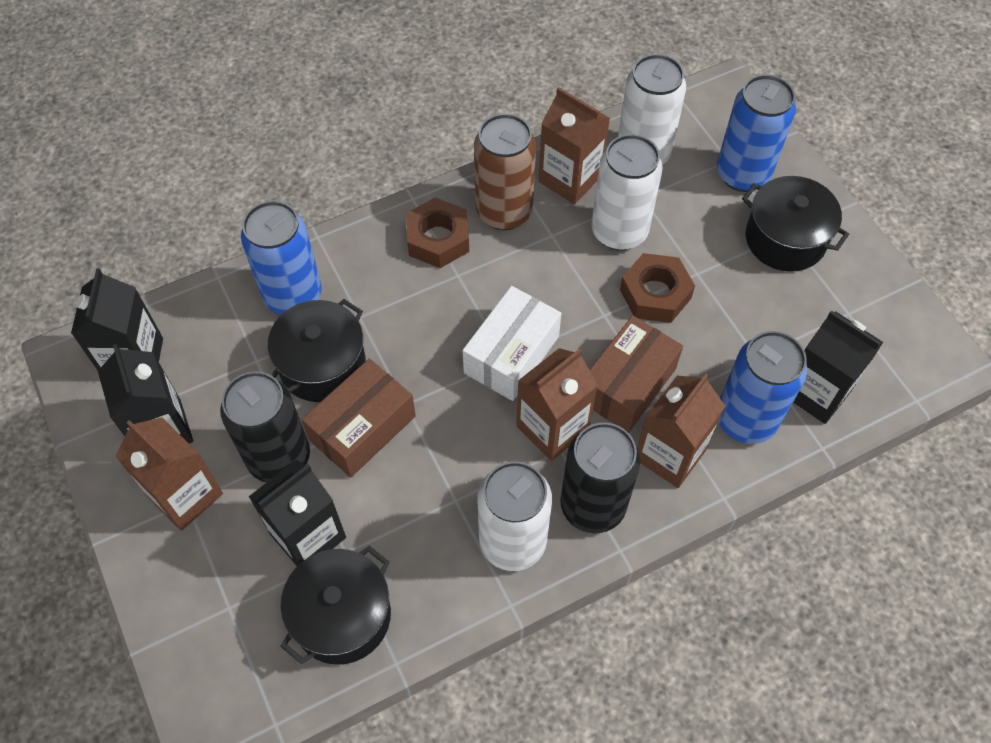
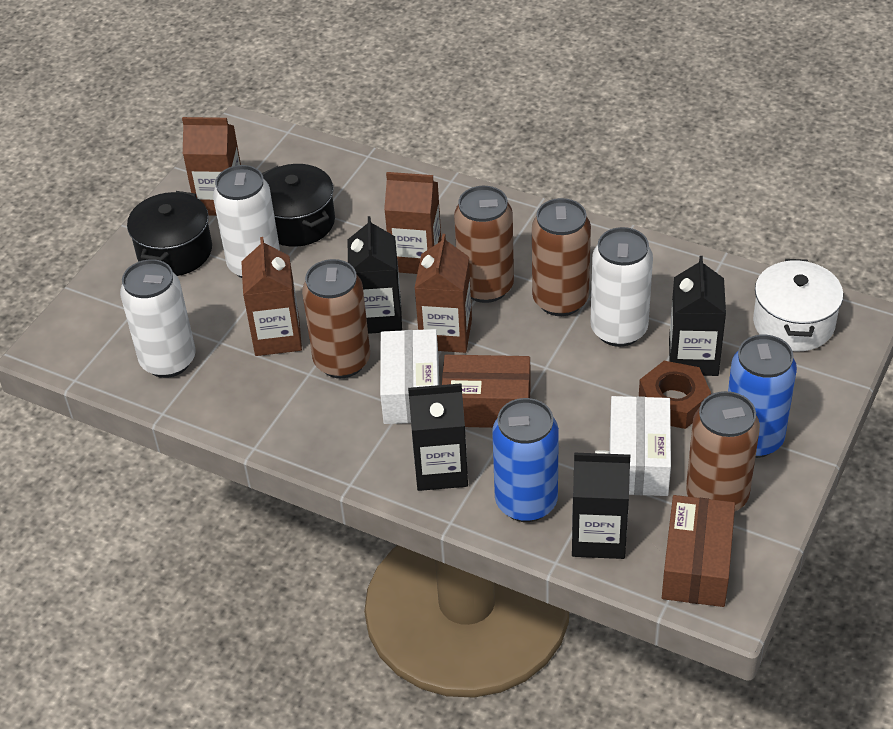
black can: [220,371,310,483] [560,423,640,533] = 2 -> none = 0
black pot: [268,299,366,402] [280,546,391,665] [742,176,849,272] = 3 -> [127,191,212,276] [262,164,335,247] = 2
blue can: [241,201,322,315] [717,75,796,192] [719,331,807,444] = 3 -> [492,398,559,522] [728,335,797,458] = 2
brown can: [474,114,536,230] = 1 -> [302,259,370,378] [454,186,514,303] [532,198,591,316] [686,391,760,511] = 4
brown nut: [406,197,469,268] [620,253,695,323] = 2 -> [639,361,711,429] = 1
white box: [462,286,561,401] = 1 -> [380,329,439,424] [609,396,671,496] = 2
white pot: none = 0 -> [753,259,843,351] = 1

